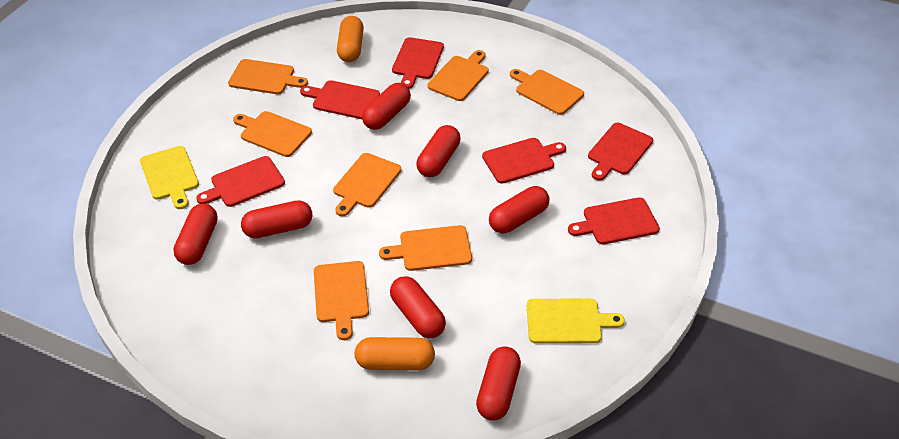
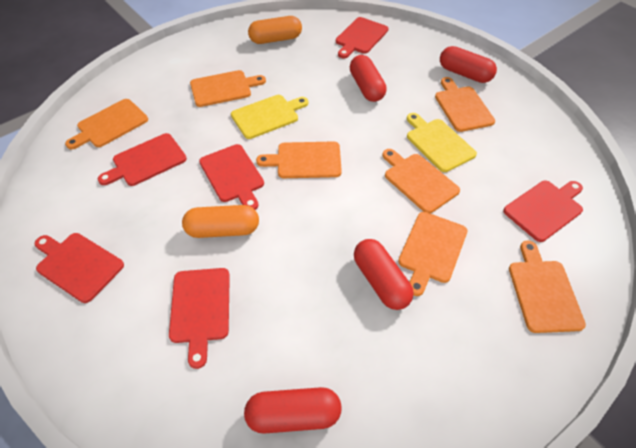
red capsule: [173,204,218,265] [241,200,313,238] [362,83,411,130] [390,276,446,338] [417,125,461,177] [476,346,521,421] [489,186,549,233] = 7 -> [244,387,342,434] [350,55,386,102] [354,239,414,310] [440,46,497,83] = 4

